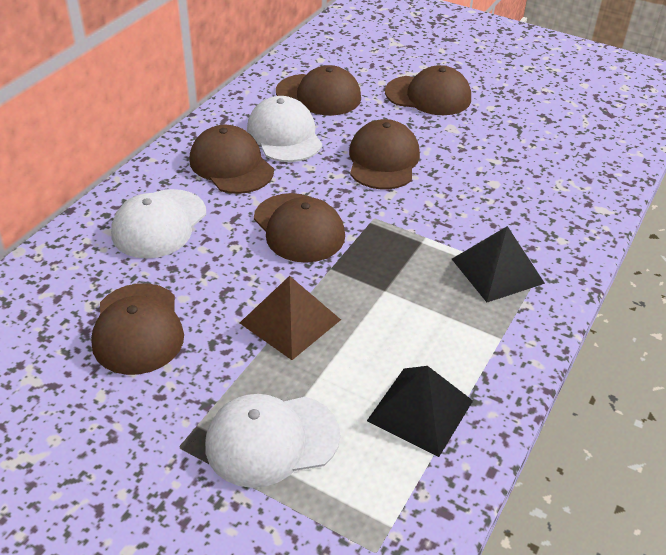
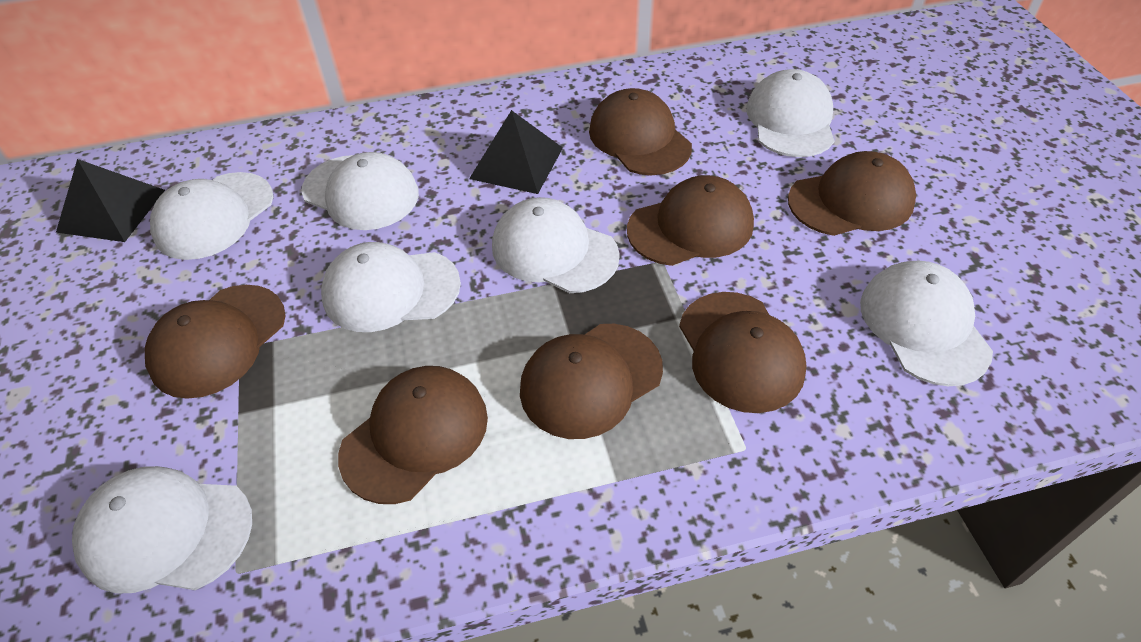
brown cap: [91,283,184,375] [189,125,274,194] [254,193,345,263] [276,65,361,115] [349,119,420,189] [385,65,471,115] = 6 -> [145,285,285,399] [338,366,488,504] [520,324,663,439] [589,88,692,175] [627,175,754,266] [679,292,807,413] [788,151,916,236] = 7
brown pyramid: [240,276,341,360] = 1 -> none = 0
white cap: [111,189,206,258] [205,394,340,488] [247,96,322,162] = 3 -> [72,466,252,594] [150,172,273,260] [302,152,419,230] [321,242,461,332] [492,197,620,293] [746,69,835,157] [860,260,993,386] = 7

